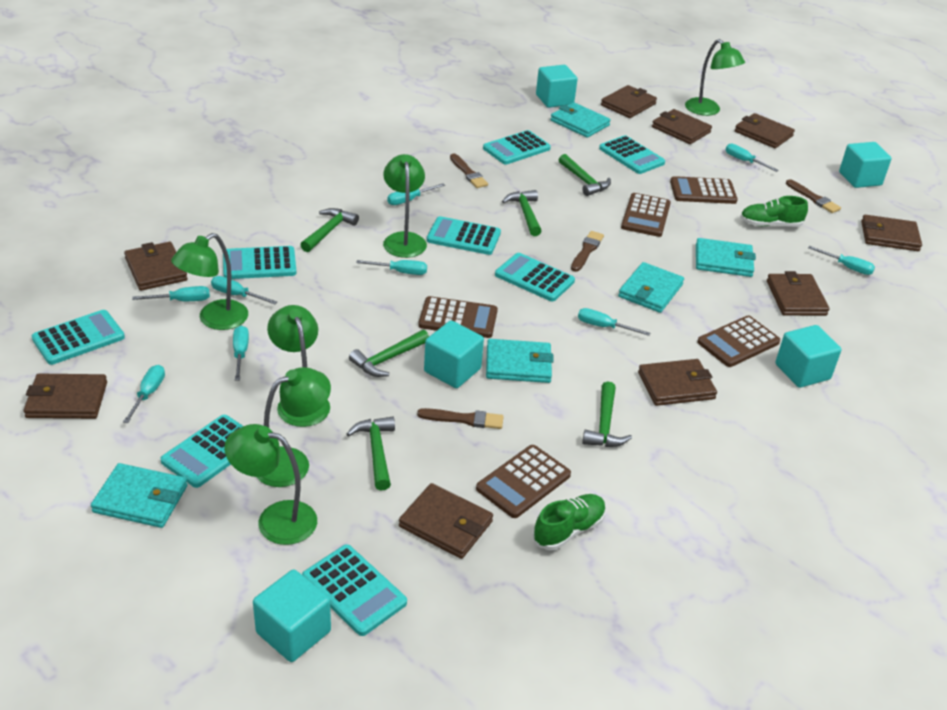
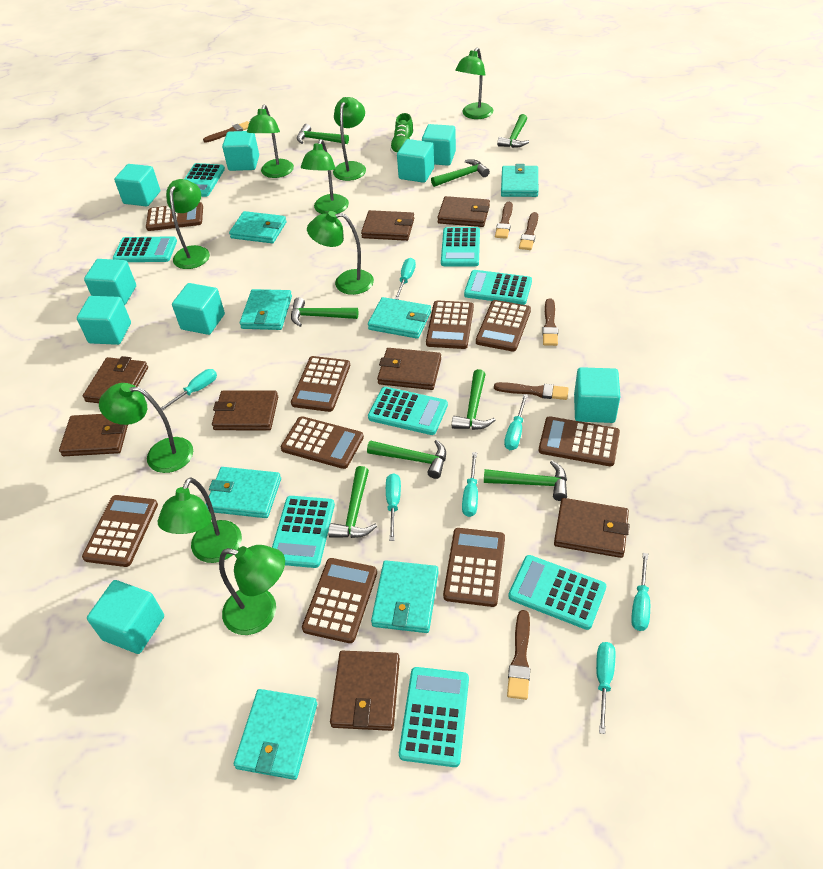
brown brush: [417,408,504,429] [450,153,488,188] [571,231,604,272] [786,179,841,213] = 4 -> [203,121,249,143] [494,382,569,400] [495,202,513,239] [507,610,530,700] [519,212,538,250] [542,298,558,346] = 6
brown calculator: [418,296,498,338] [476,445,571,518] [621,193,671,237] [670,176,738,204] [697,316,780,367] = 5 -> [82,495,158,567] [146,202,203,231] [280,416,364,469] [291,356,350,412] [302,558,377,643] [426,300,474,349] [443,528,505,607] [476,300,531,352] [539,416,620,466] = 9
brown wallet: [23,374,107,419] [124,242,188,291] [399,483,493,559] [601,85,657,118] [638,359,717,406] [652,109,712,144] [735,113,795,148] [767,271,830,316] [861,215,922,251] = 9 -> [59,414,128,456] [83,356,148,403] [212,391,278,431] [330,651,400,731] [361,210,414,241] [377,348,441,390] [437,196,490,227] [554,498,630,558] = 8
green hammer: [300,208,359,252] [347,416,395,491] [349,330,429,377] [502,190,541,236] [559,154,611,196] [582,381,632,447] = 6 -> [291,297,358,327] [297,124,349,144] [328,466,377,538] [367,440,446,479] [431,159,490,187] [452,369,496,430] [484,461,567,501] [497,114,529,148] = 8
green lamp: [171,233,248,330] [224,424,317,545] [256,367,331,487] [267,305,330,427] [383,154,427,258] [685,39,745,116] = 6 -> [99,383,193,473] [158,478,242,563] [166,179,210,269] [219,545,285,635] [247,105,294,178] [301,139,349,214] [307,211,374,295] [333,97,366,181] [455,47,493,119] = 9
green shoe: [533,494,606,550] [740,196,808,227] = 2 -> [390,113,414,155] = 1
turquoise cube: [253,569,331,662] [424,320,484,388] [536,65,578,108] [775,325,842,388] [839,142,892,188] = 5 -> [77,296,131,345] [84,259,136,306] [87,580,164,654] [114,164,160,207] [172,283,225,335] [222,131,259,171] [397,139,434,183] [422,124,456,166] [574,367,620,423] = 9
turquoise screwdriver: [123,365,165,423] [132,286,210,301] [211,276,277,304] [233,325,249,381] [356,260,427,275] [387,183,445,205] [578,308,650,336] [726,143,778,172] [808,246,875,275] = 9 -> [161,369,217,411] [386,473,401,541] [395,258,416,300] [462,452,478,517] [504,394,528,450] [596,642,615,734] [631,553,650,631] = 7
turquoise wallet: [91,463,188,528] [486,339,554,383] [550,102,611,138] [618,262,684,313] [696,238,756,277] = 5 -> [205,467,281,518] [229,211,287,243] [234,689,317,780] [240,289,292,330] [368,297,431,339] [371,560,439,633] [501,164,538,197] = 7

